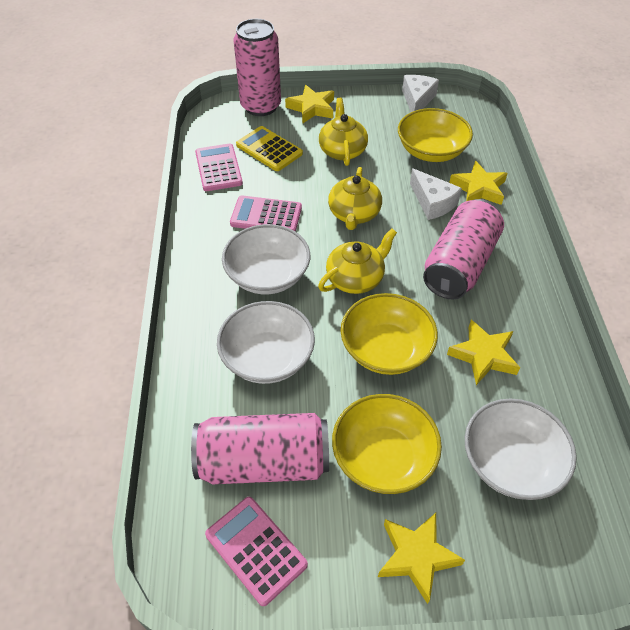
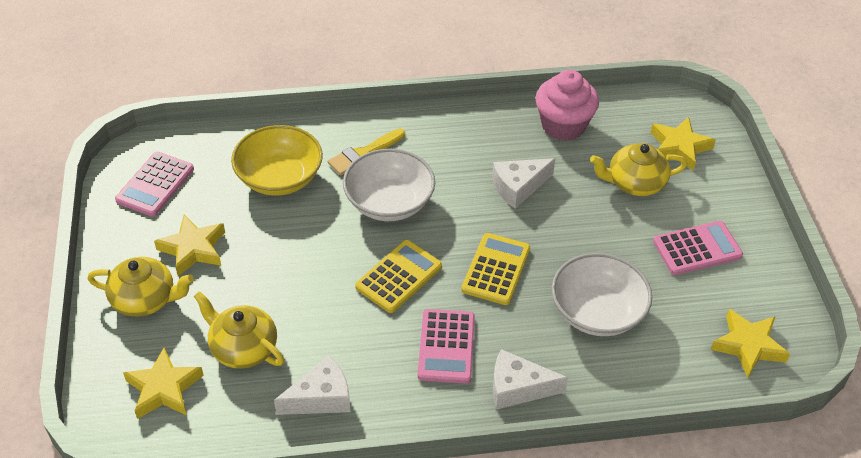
pink can: [191,413,329,484] [234,19,281,116] [423,199,504,299] = 3 -> none = 0
pink cupcake: none = 0 -> [535,70,599,141] = 1
white bowl: [217,301,315,384] [222,224,310,294] [465,399,577,500] = 3 -> [343,149,435,221] [552,253,652,336] = 2
white cheese: [402,75,439,112] [410,168,462,220] = 2 -> [274,355,351,415] [492,158,555,209] [493,349,568,410] = 3
yellow bowl: [332,394,442,494] [341,293,438,375] [398,108,473,162] = 3 -> [231,125,323,196] = 1
yellow brush: none = 0 -> [328,129,405,176] = 1
yellow calculator: [236,126,303,171] = 1 -> [355,240,442,313] [461,233,530,305] = 2

